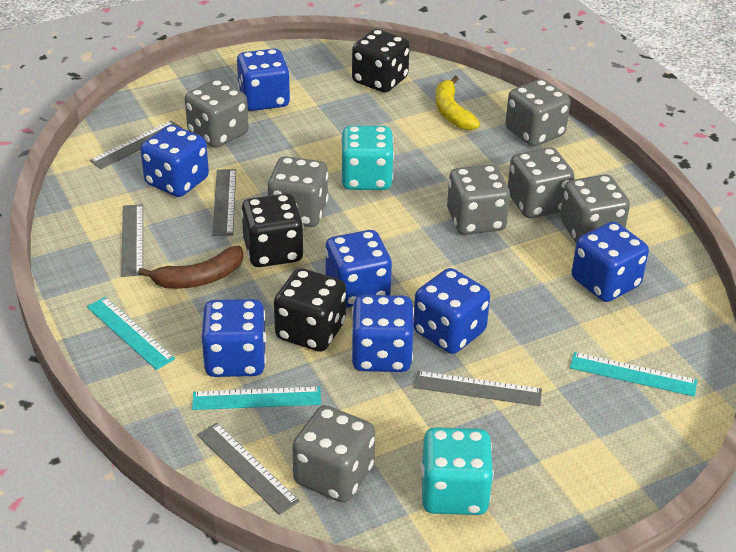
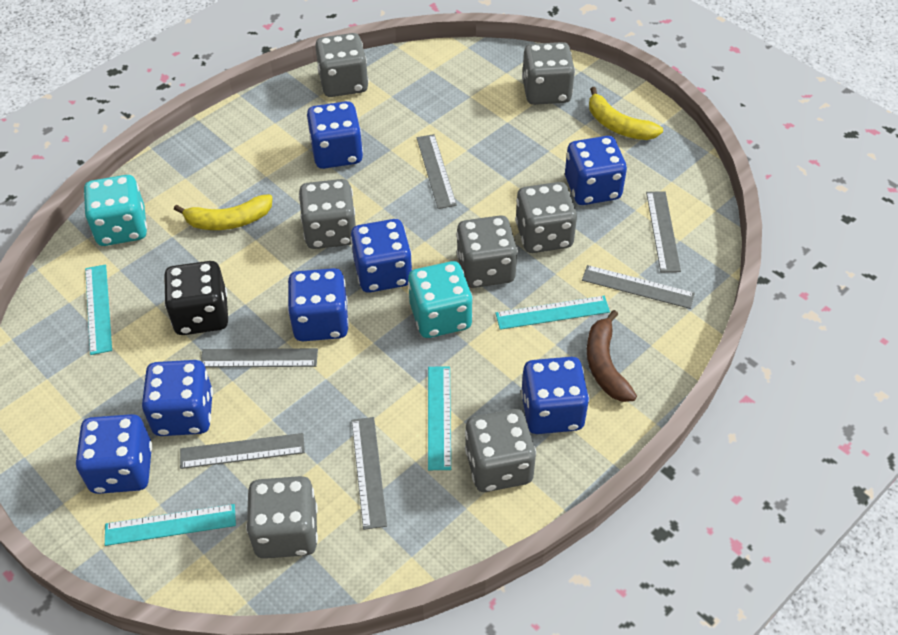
black dice: [241,193,304,267] [274,268,346,352] [352,29,410,93] = 3 -> [164,261,228,335] = 1
grey ruler: [90,121,182,169] [121,204,143,277] [197,423,300,515] [212,169,236,236] [414,371,542,406] = 5 -> [180,433,305,469] [201,348,318,368] [352,417,387,530] [416,134,457,209] [582,265,695,309] [646,191,681,272] = 6
turquoise ruler: [87,297,175,370] [192,387,321,410] [570,352,697,397] = 3 -> [85,264,112,355] [105,504,236,546] [428,366,451,470] [496,296,610,330] = 4
yellow banana: [435,76,480,130] = 1 -> [174,194,272,230] [589,87,663,140] = 2

